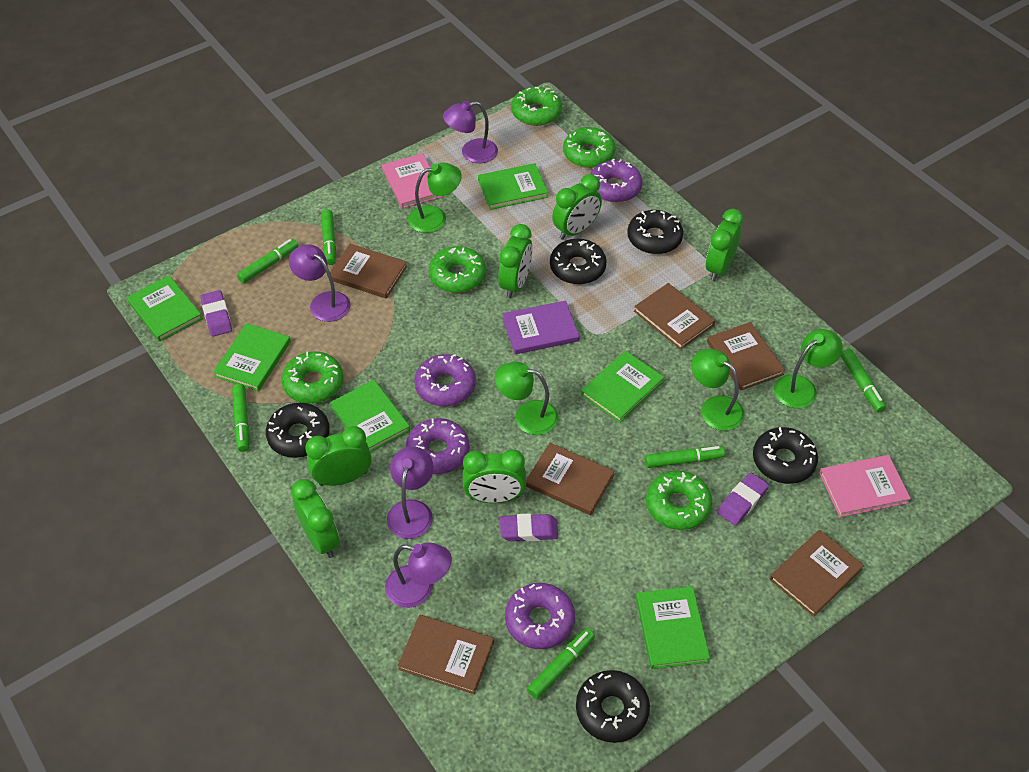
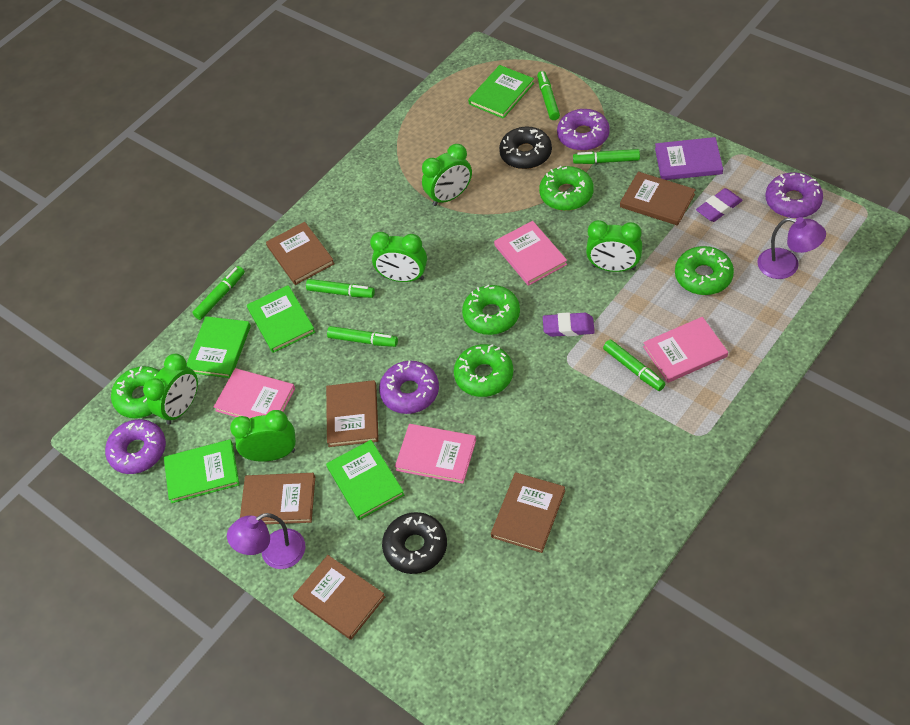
black donut: [266,403,330,458] [550,239,607,285] [576,670,650,743] [627,210,683,254] [753,427,818,484] = 5 -> [382,512,447,574] [499,127,552,169] = 2
green book: [127,275,203,342] [213,323,291,391] [330,380,410,452] [478,163,549,210] [581,351,664,423] [636,586,710,669] = 6 -> [164,439,239,503] [187,316,251,378] [247,285,315,353] [326,440,404,520] [468,65,534,119] = 5
green clock: [291,479,340,558] [305,426,371,486] [463,449,526,503] [498,224,533,298] [552,174,602,240] [706,209,744,281] = 6 -> [143,354,198,425] [230,410,296,462] [370,232,427,282] [422,144,472,206] [586,220,642,272] = 5
green lamp: [408,163,462,233] [495,362,559,435] [691,349,744,431] [774,329,843,409] = 4 -> none = 0
pink book: [382,153,444,209] [819,455,911,517] = 2 -> [214,368,295,419] [395,424,476,484] [494,221,567,286] [643,317,728,383] = 4
purple eraser: [201,290,232,337] [500,513,558,542] [717,473,769,526] = 3 -> [543,312,595,337] [696,188,743,222] = 2
purple lamp: [289,244,351,322] [385,542,452,608] [387,446,434,539] [443,101,498,163] = 4 -> [227,513,306,569] [757,217,826,279] = 2

